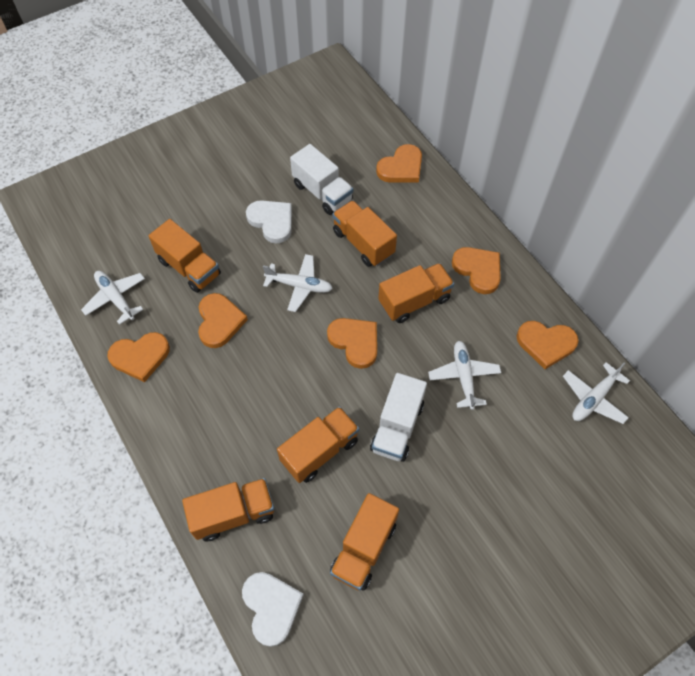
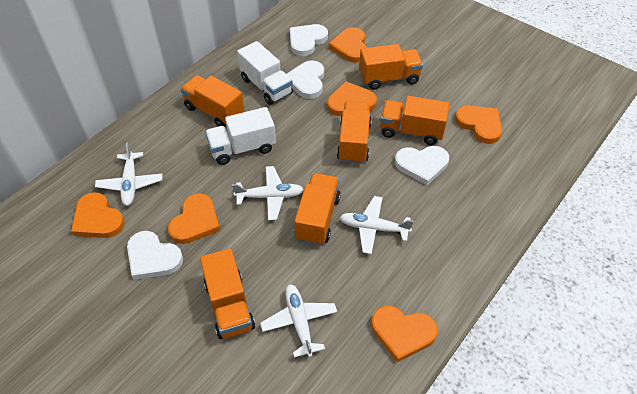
white heart: [242,572,304,647] [246,200,292,244] = 2 -> [127,231,183,280] [286,61,324,99] [290,24,328,56] [395,146,449,185] = 4

